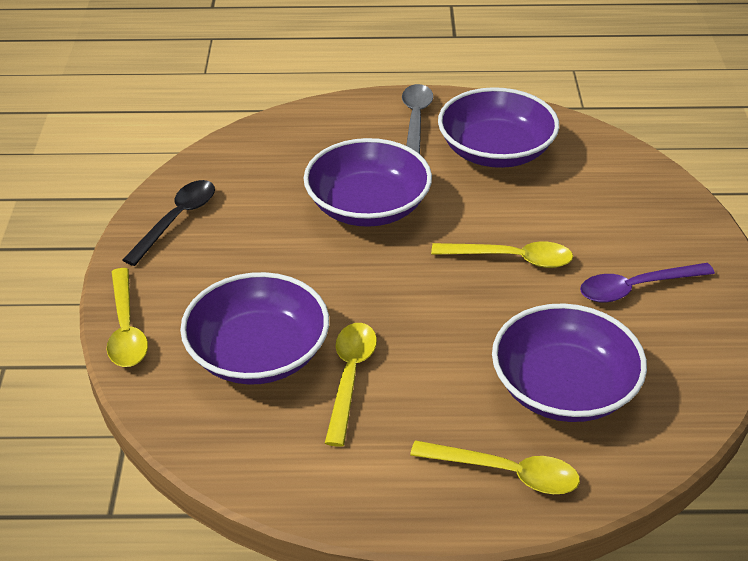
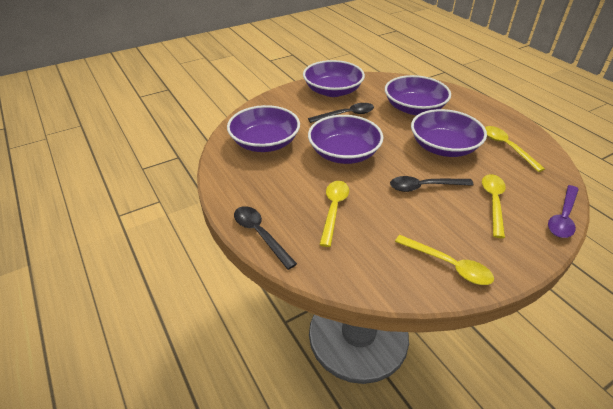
black spoon: [123,180,215,266] = 1 -> [234,206,297,270] [308,103,374,123] [390,176,474,192] = 3
grey spoon: [402,84,434,154] = 1 -> none = 0
purple bowl: [180,272,329,385] [304,138,432,227] [438,87,559,168] [492,303,647,422] = 4 -> [227,105,300,152] [303,60,365,97] [308,115,383,164] [385,75,451,115] [411,109,487,157] = 5

